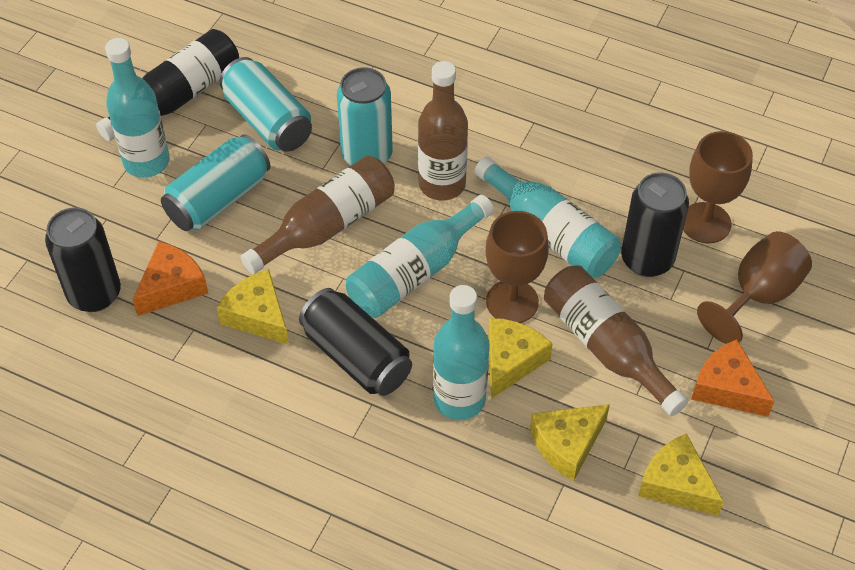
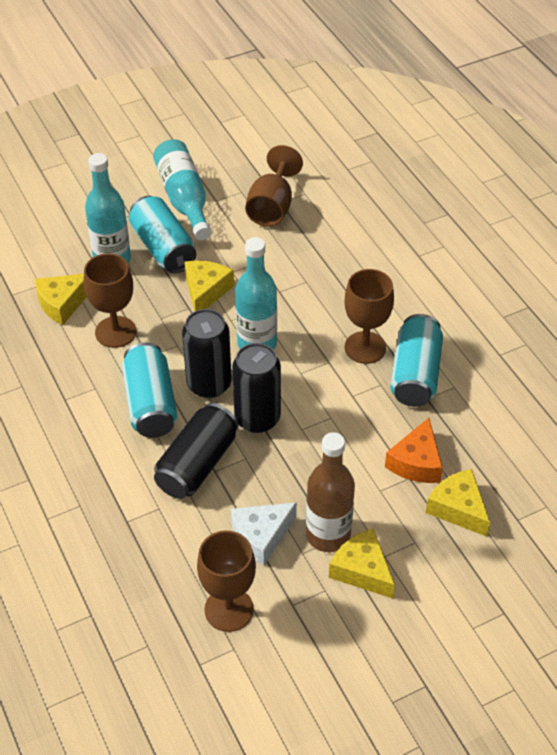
black bottle: [96,29,239,141] = 1 -> none = 0
brown bottle: [241,155,395,274] [418,61,468,201] [544,265,688,416] = 3 -> [306,432,355,552] = 1
brown goblet: [486,211,549,323] [683,131,753,244] [697,231,812,344] = 3 -> [84,253,136,348] [197,530,256,632] [245,145,303,227] [344,269,394,364] = 4
orange cheese: [132,241,208,316] [691,339,775,417] = 2 -> [385,418,443,483] = 1
turquoise bottle: [105,38,170,178] [346,195,494,318] [433,285,489,420] [474,156,621,278] = 4 -> [85,153,131,263] [153,139,212,241] [235,237,277,350] = 3
white cheese: none = 0 -> [231,502,297,566] = 1

